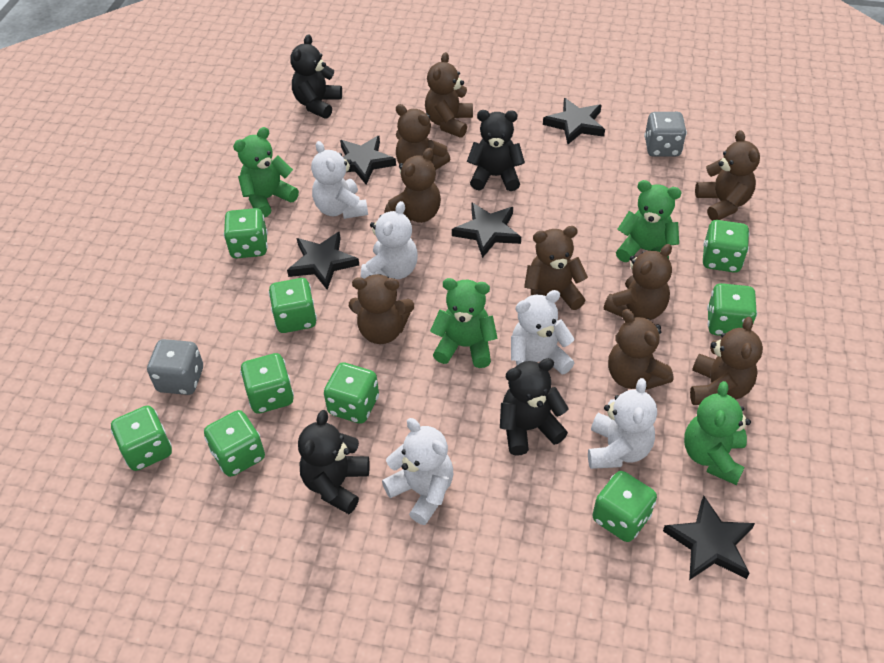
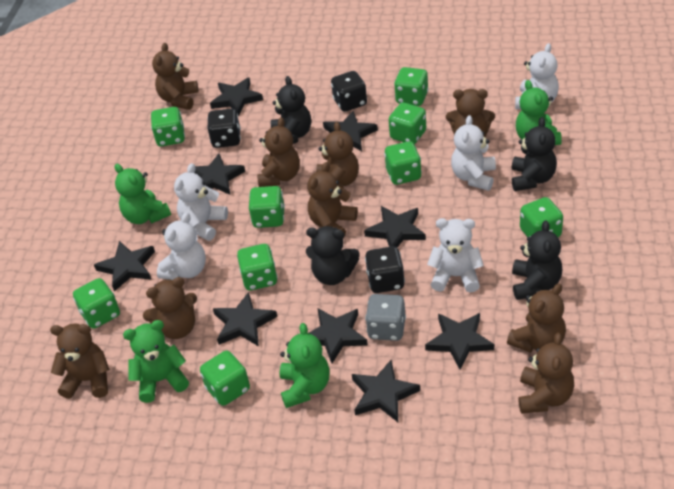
black dice: none = 0 -> [207,109,241,148] [331,71,367,112] [365,246,405,293] = 3
black star: [287,231,359,290] [340,136,396,185] [452,202,521,258] [543,98,605,144] [663,496,755,580] = 5 -> [94,241,155,291] [195,153,245,195] [210,78,263,116] [213,292,277,347] [309,308,368,363] [323,111,378,151] [352,360,420,422] [364,206,426,248] [425,313,494,370] = 9
grey dice: [147,339,203,395] [644,112,687,157] = 2 -> [365,294,406,341] = 1

